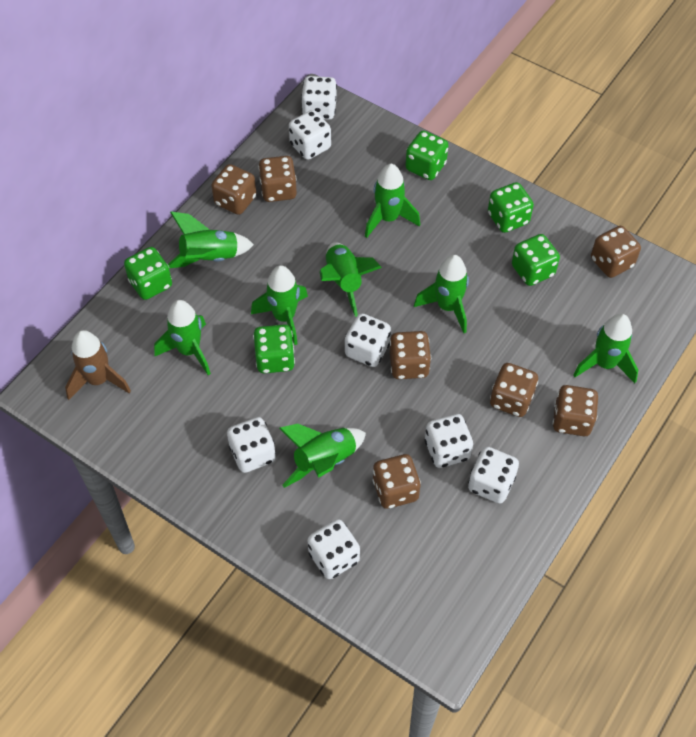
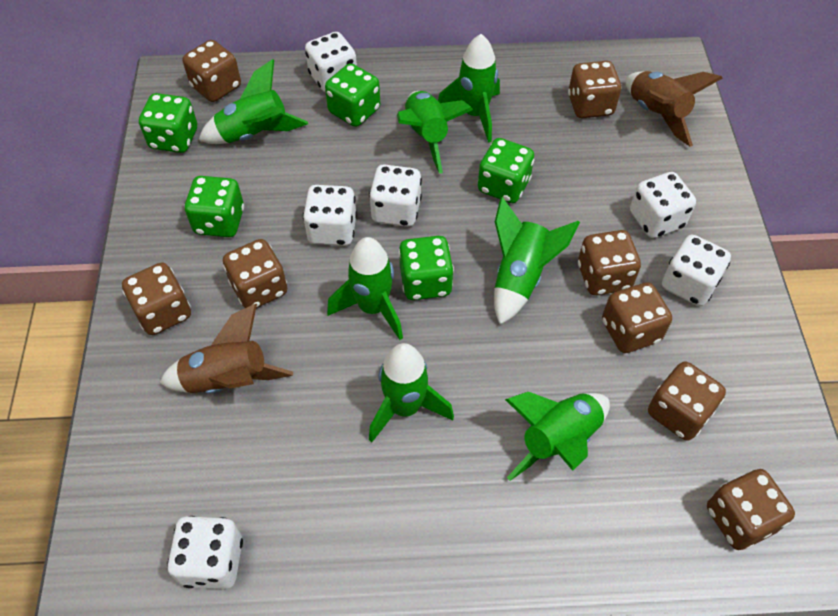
brown dice: [211,164,256,215] [258,156,297,202] [373,454,421,509] [390,331,431,379] [490,363,538,417] [553,385,598,436] [591,226,641,278] = 7 -> [122,262,191,335] [183,40,241,102] [223,239,288,308] [568,61,622,118] [578,230,641,295] [602,282,672,353] [648,362,726,441] [707,469,795,550] = 8
brown rocket: [65,330,131,400] = 1 -> [159,304,293,394] [625,71,723,147] = 2
green rocket: [154,300,211,375] [168,211,254,268] [251,265,308,345] [279,424,366,488] [320,242,382,317] [365,164,420,238] [414,255,469,333] [573,314,638,383] = 8 -> [199,59,308,144] [327,237,403,340] [369,343,454,442] [397,91,473,174] [438,34,500,143] [494,197,580,325] [505,392,610,481] = 7
white dice: [227,417,276,473] [289,110,331,160] [301,76,337,120] [307,519,360,579] [345,313,391,367] [425,414,473,468] [468,447,519,503] = 7 -> [167,516,243,589] [303,185,357,246] [305,32,357,92] [369,164,422,227] [630,172,696,238] [662,235,731,306] = 6

